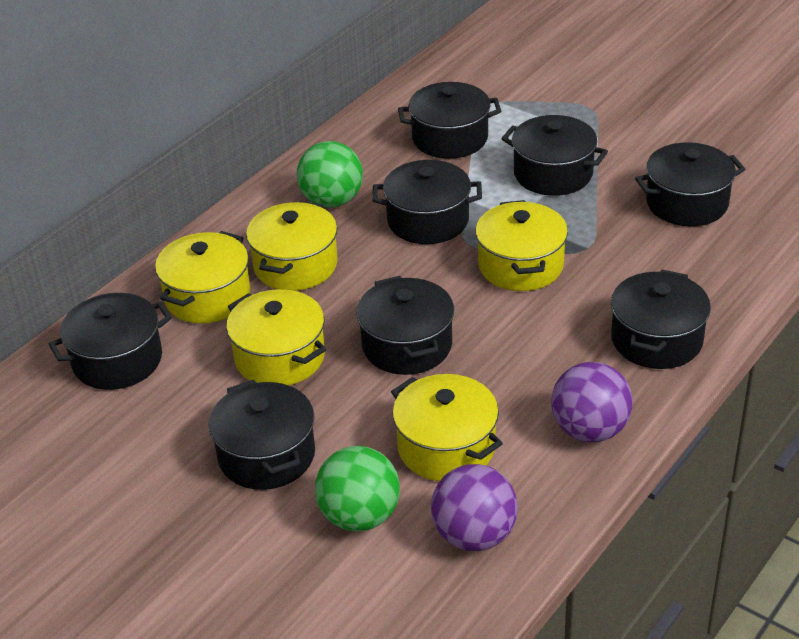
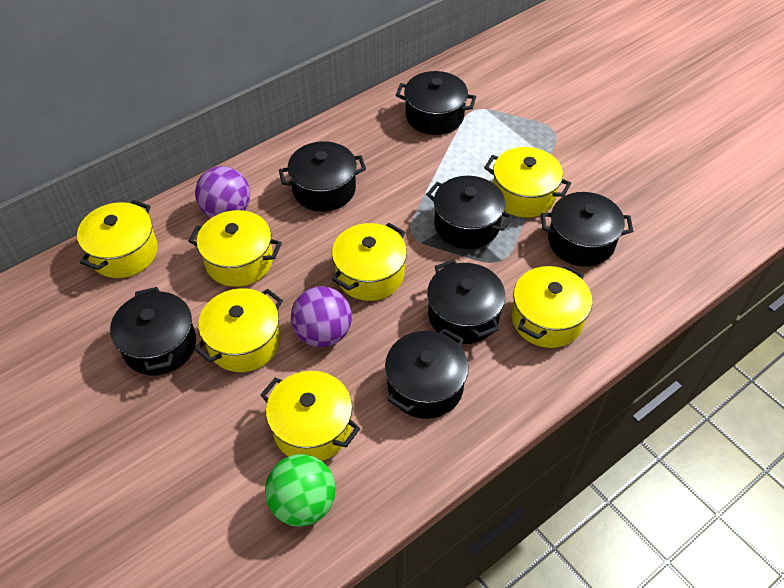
black pot: [49,293,172,390] [209,380,315,490] [357,276,454,375] [372,160,482,244] [398,82,501,159] [501,115,608,196] [611,270,711,369] [635,142,745,226] = 8 -> [110,287,196,375] [279,141,366,212] [385,328,469,419] [396,71,476,135] [426,176,513,249] [427,259,506,344] [541,192,633,267] = 7
green ball: [297,141,363,208] [315,446,400,532] = 2 -> [265,454,336,527] = 1
yellow pot: [155,231,250,324] [226,289,326,385] [246,201,338,291] [391,374,503,481] [475,200,568,291] = 5 -> [77,200,158,278] [188,210,282,287] [194,288,283,372] [260,371,360,461] [332,223,407,301] [484,147,571,218] [512,265,592,348] = 7

